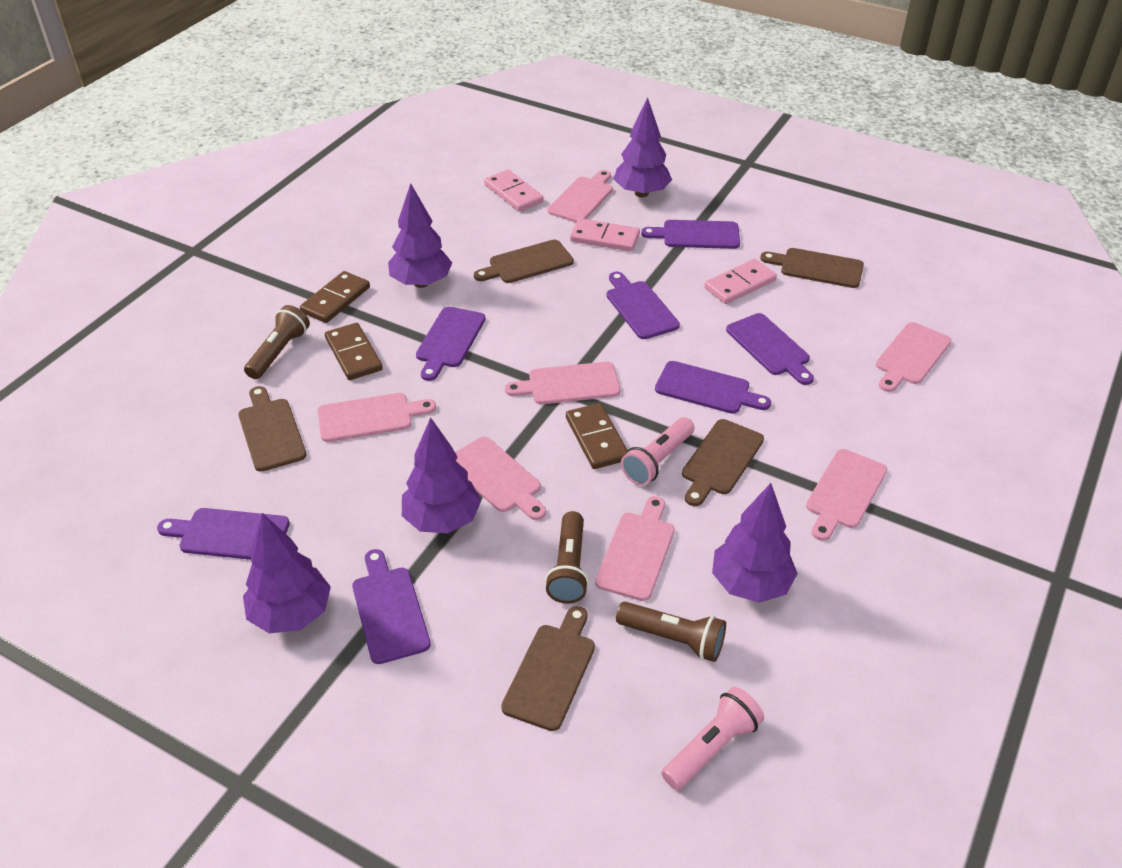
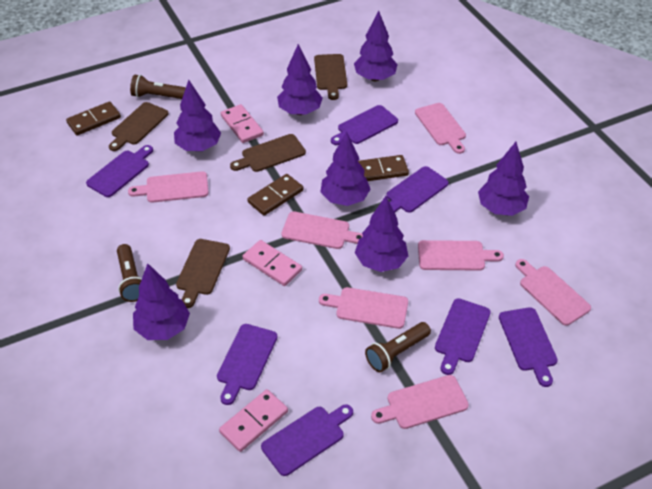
brown cutting board: [238,386,307,472] [474,240,574,283] [501,606,595,731] [682,419,764,506] [760,248,864,288] = 5 -> [109,102,169,151] [176,239,230,308] [230,134,306,172] [314,54,347,100] = 4
pink flashlight: [621,417,694,486] [661,687,764,790] = 2 -> none = 0
purple tree: [243,513,331,633] [388,183,452,288] [402,417,481,533] [614,97,672,197] [712,483,798,603] = 5 -> [133,263,190,340] [174,80,221,151] [277,44,323,115] [320,131,371,206] [354,11,398,81] [355,196,408,272] [478,142,529,216] = 7

